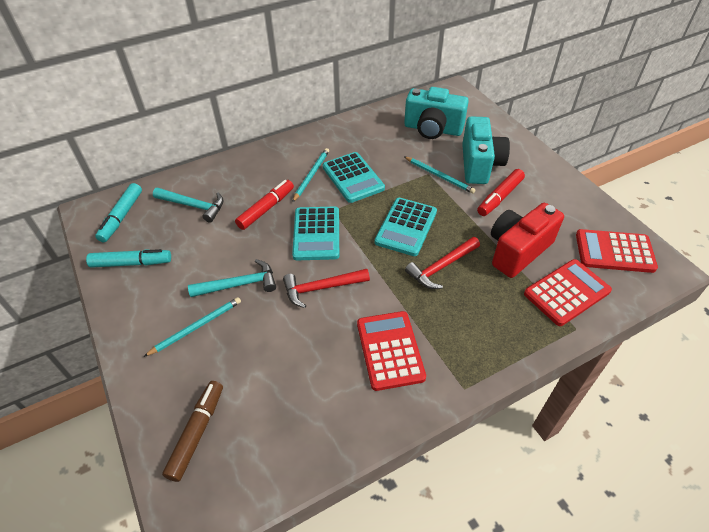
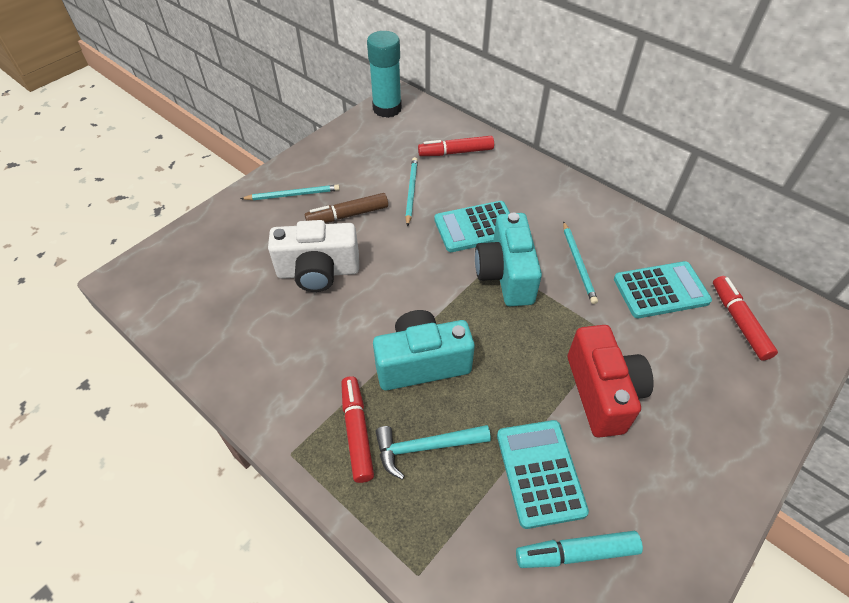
red calculator: [357,311,426,391] [524,259,612,326] [576,229,658,273] = 3 -> none = 0
red hammer: [283,269,370,308] [405,237,480,289] = 2 -> none = 0
red marker: [235,180,294,230] [477,169,525,216] = 2 -> [341,376,374,483] [418,136,494,156] [713,276,778,361] = 3
turquoise glue stick: none = 0 -> [367,31,402,118] = 1
turquoise hammer: [153,188,224,223] [188,259,276,297] = 2 -> [376,425,491,480] = 1
turquoise marker: [86,249,171,268] [95,183,142,242] = 2 -> [516,531,643,568] = 1
white camera: none = 0 -> [268,220,359,292] = 1

